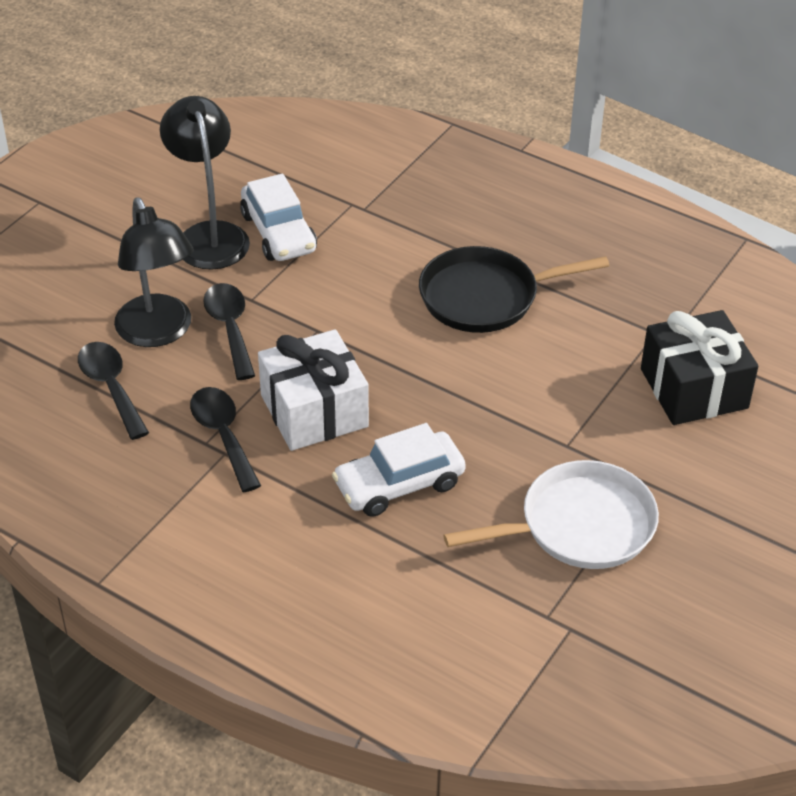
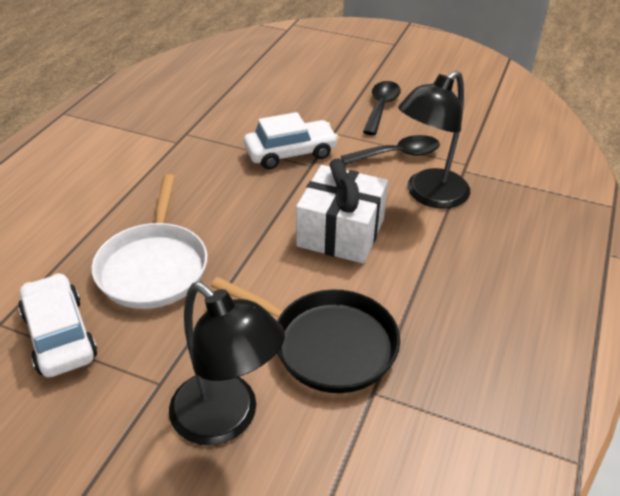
black gift: [641,310,759,425] = 1 -> none = 0
black spoon: [78,342,149,440] [190,387,261,492] [203,283,255,380] = 3 -> [341,135,440,165] [363,81,401,135] = 2

